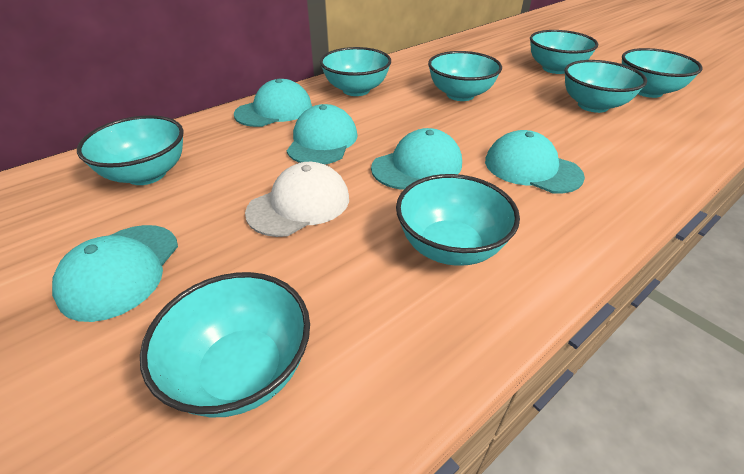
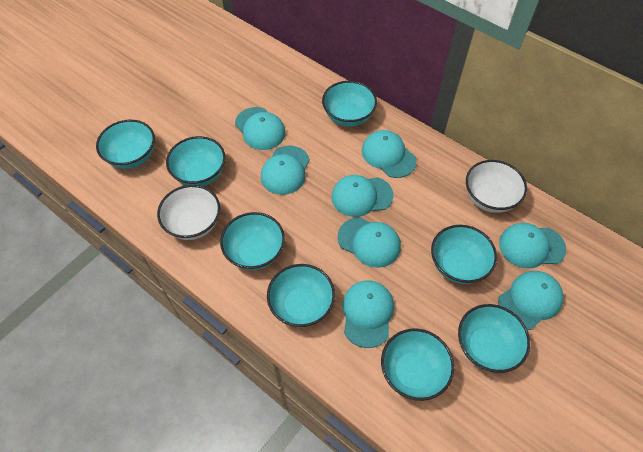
turquoise cap: [52,225,178,322] [234,79,312,127] [287,104,358,164] [371,128,462,190] [485,130,585,194] = 5 -> [235,107,286,150] [261,145,310,195] [332,175,394,217] [337,217,401,268] [342,280,394,348] [362,130,417,178] [498,271,564,330] [499,223,566,269] = 8
white bowl: none = 0 -> [157,185,220,240] [466,160,527,213] = 2
white cap: [245,162,349,237] = 1 -> none = 0

